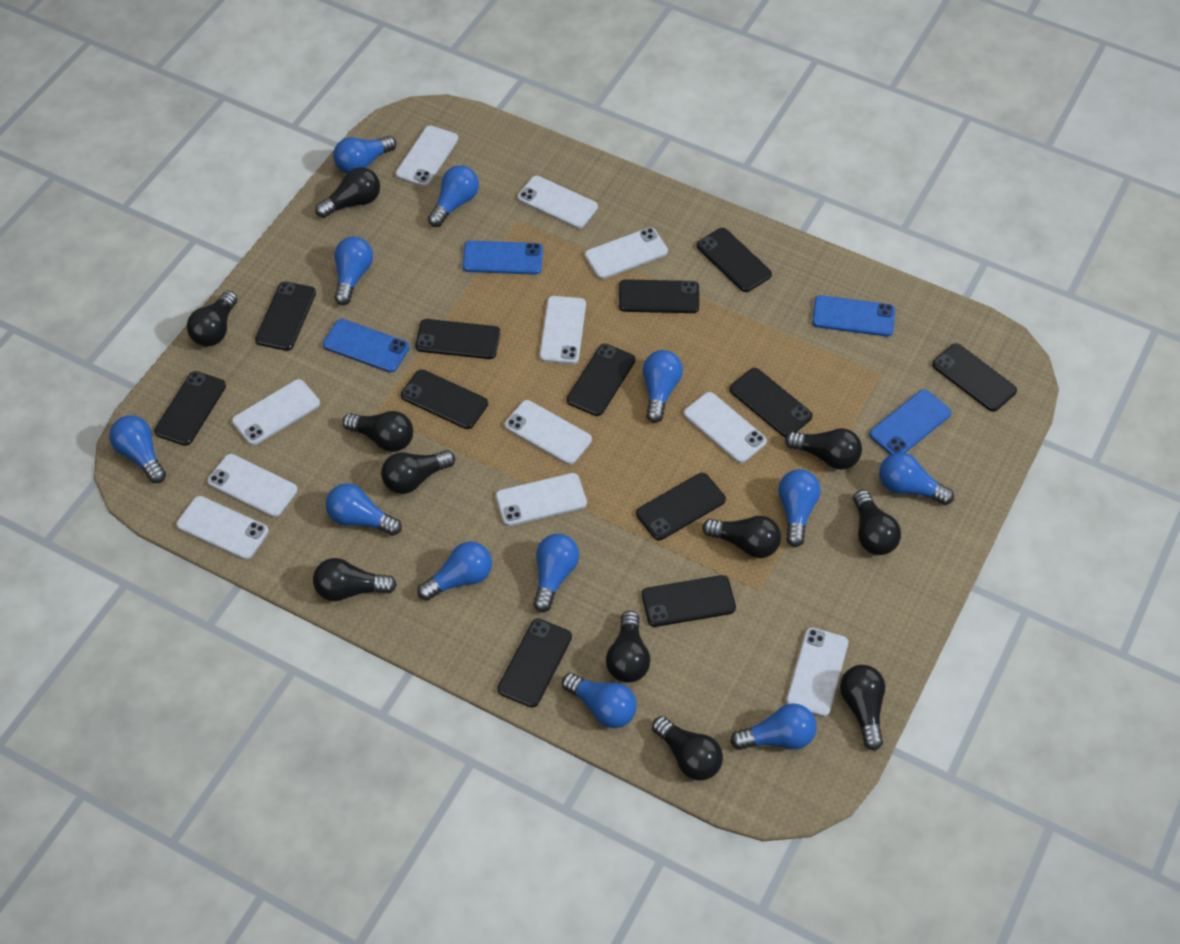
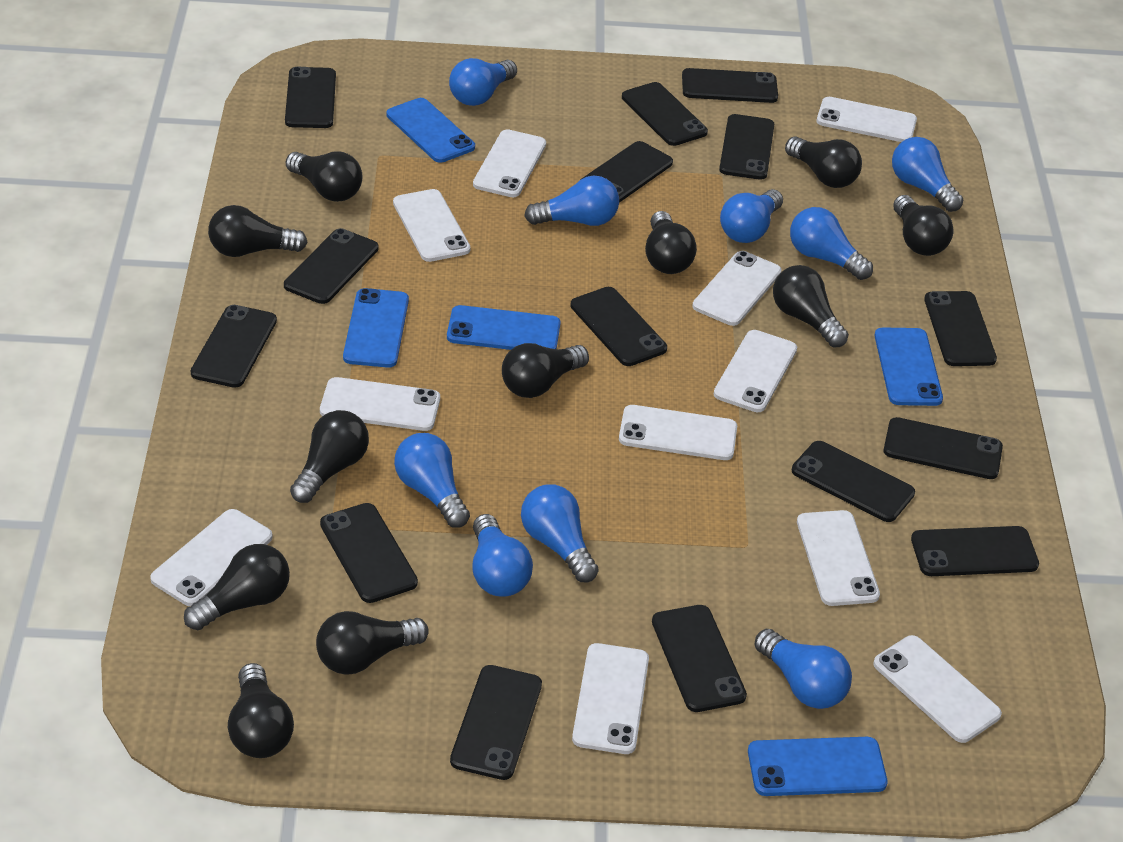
black phone: [154,371,226,446] [255,281,316,351] [401,369,488,429] [415,319,500,359] [498,619,572,707] [566,344,635,416] [619,279,699,313] [636,473,726,540] [642,575,736,627] [697,228,772,292] [729,368,813,437] [932,343,1017,412] = 12 -> [191,305,277,388] [284,228,378,304] [285,67,336,128] [320,503,418,603] [450,665,542,780] [570,287,667,366] [579,141,673,203] [622,82,708,146] [652,605,747,712] [682,68,778,103] [719,114,774,180] [792,441,915,522] [884,417,1003,479] [911,526,1039,576] [924,291,997,366] = 15
blue light bulb: [109,416,166,483] [326,483,402,536] [333,136,396,174] [334,237,373,305] [417,542,492,601] [428,165,479,227] [533,534,579,612] [562,673,637,728] [643,350,683,423] [730,703,817,750] [778,469,821,547] [879,452,954,505] = 12 -> [394,433,470,528] [449,58,517,106] [472,514,533,597] [521,484,598,582] [524,176,619,226] [720,189,783,243] [754,629,852,709] [790,207,873,280] [892,137,963,212] = 9
blue phone: [323,319,409,373] [462,241,543,275] [812,295,895,337] [869,389,951,455] = 4 -> [343,288,409,368] [387,98,475,163] [447,305,561,350] [748,737,888,796] [875,328,943,406] = 5

